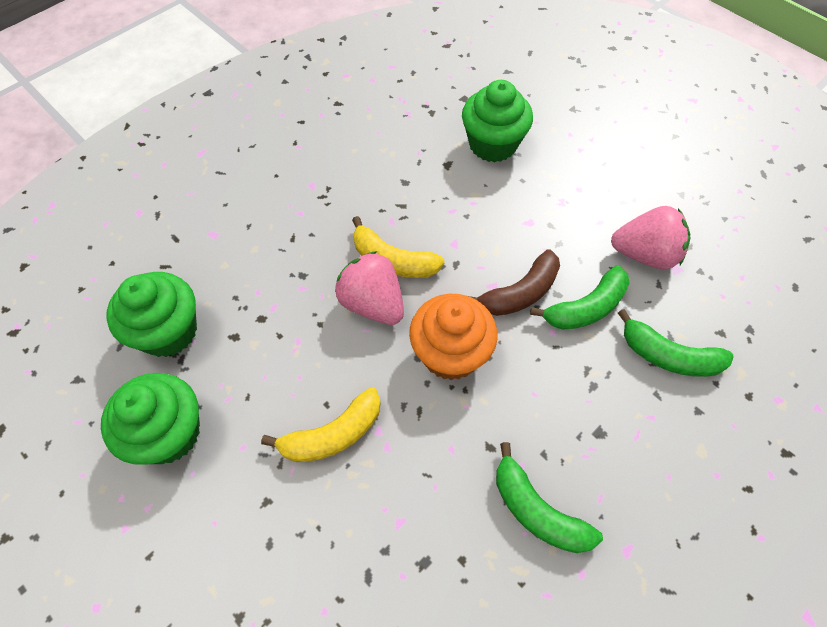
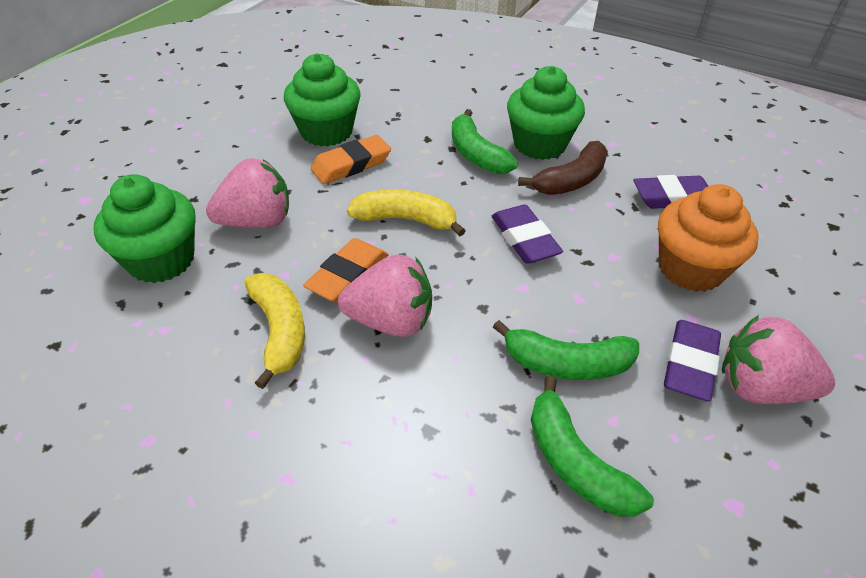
orange eraser: none = 0 -> [303,238,389,303] [310,135,391,184] = 2
pink strawberry: [335,251,404,325] [611,206,691,270] = 2 -> [206,158,289,228] [338,255,432,337] [722,315,835,404] = 3
purple eraser: none = 0 -> [492,205,563,264] [634,175,708,209] [664,320,721,402] = 3

